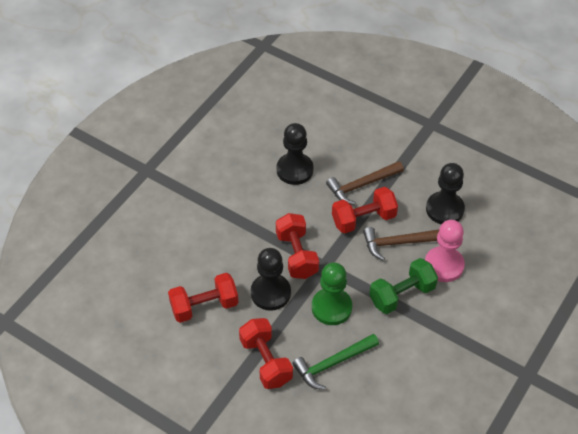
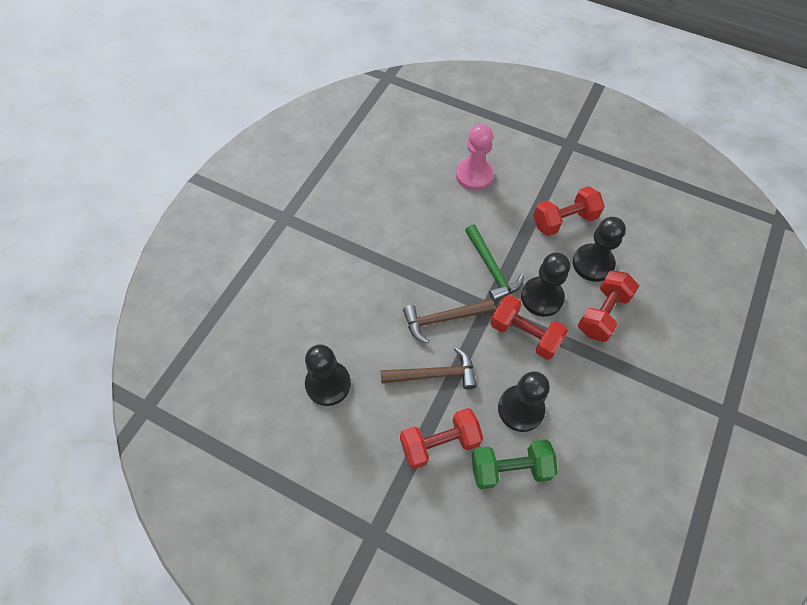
black pawn: [251,248,291,311] [277,123,314,185] [426,163,465,224] = 3 -> [305,344,351,406] [498,371,550,432] [521,252,570,317] [573,217,626,282] = 4
green pawn: [312,262,352,325] = 1 -> none = 0

